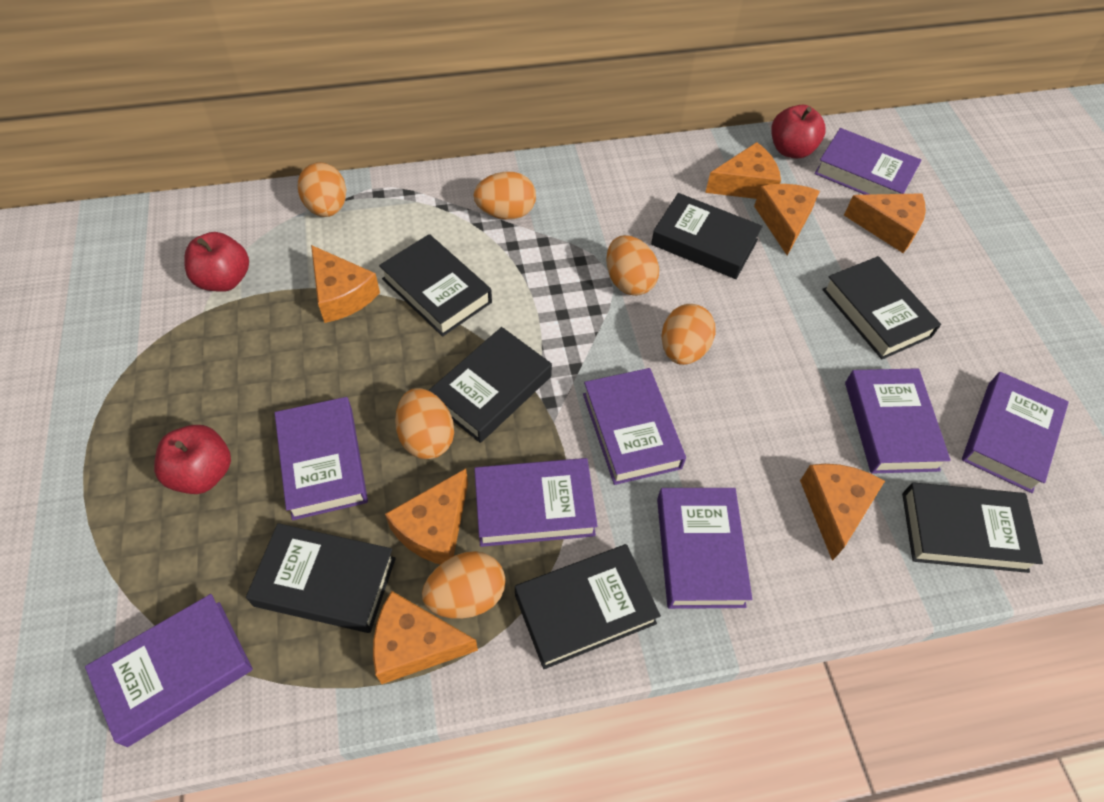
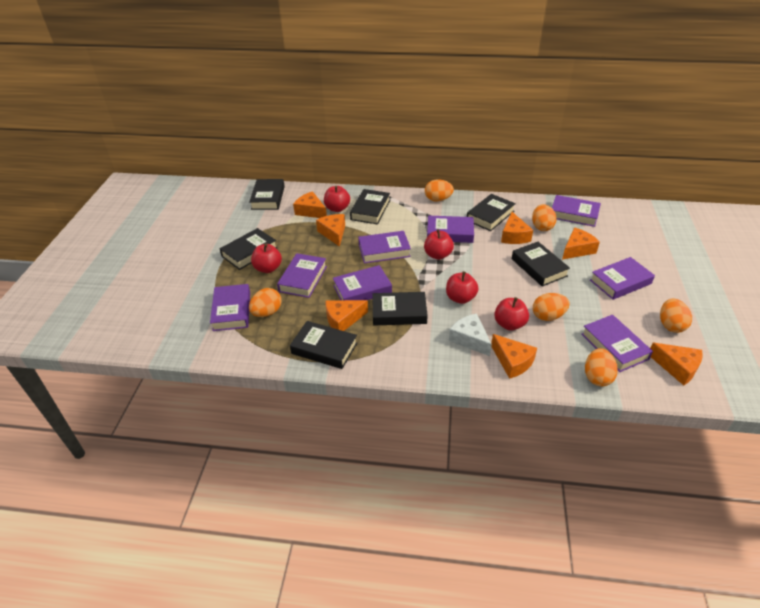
red apple: [154,425,231,494] [184,232,249,292] [771,105,826,159] = 3 -> [251,244,282,273] [324,186,350,212] [424,229,454,260] [446,271,479,304] [494,297,529,331] = 5
white cheese: none = 0 -> [449,313,492,356] = 1

